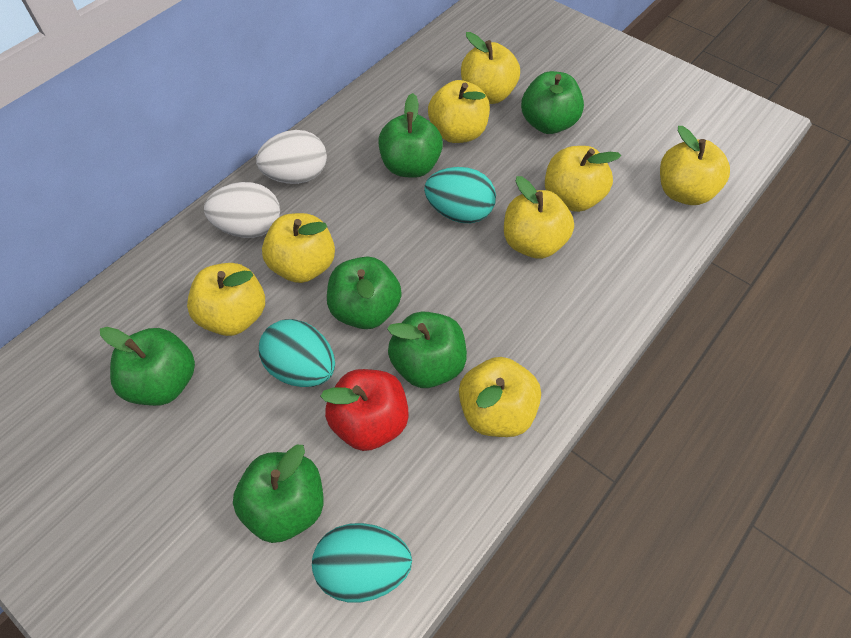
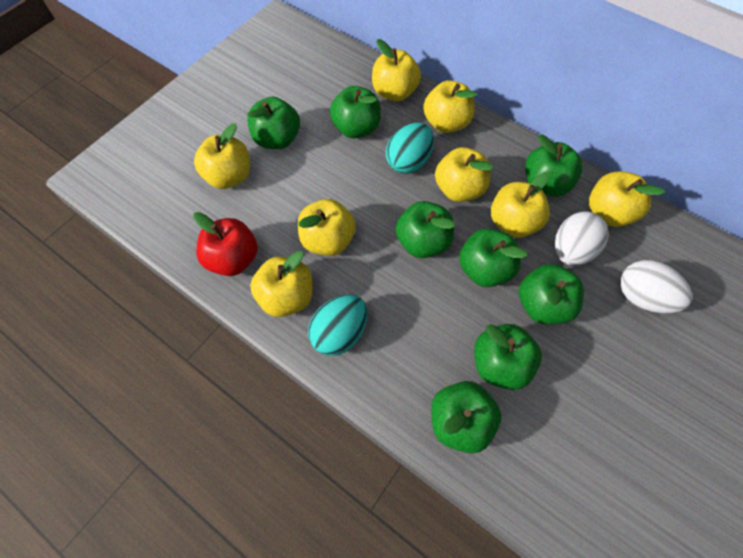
green apple: [100,327,195,406] [233,445,323,543] [327,257,402,329] [378,93,443,178] [387,312,467,388] [521,71,584,134] = 6 -> [247,97,300,149] [330,86,381,138] [396,201,455,258] [431,381,501,453] [459,228,527,287] [474,324,542,390] [519,264,584,324] [525,134,583,197] = 8
turquoise egg: [259,319,335,387] [312,523,412,603] [424,167,496,223] = 3 -> [308,294,367,356] [386,122,434,174] = 2

